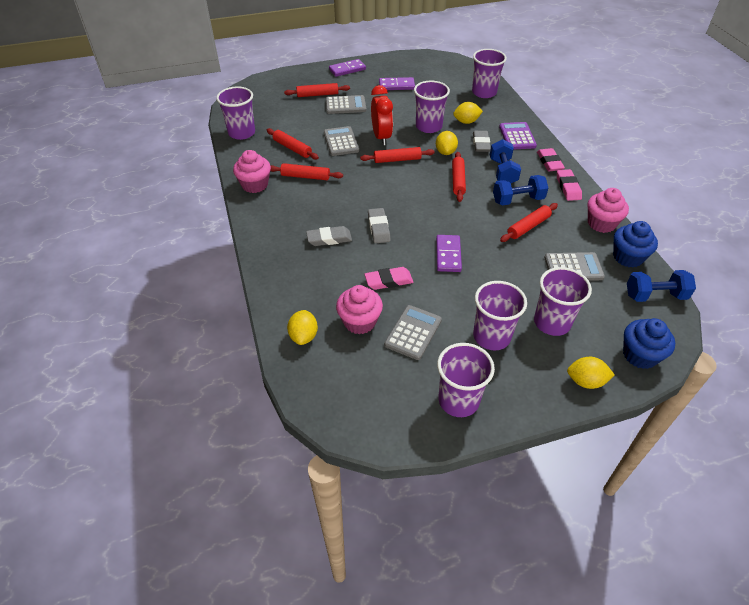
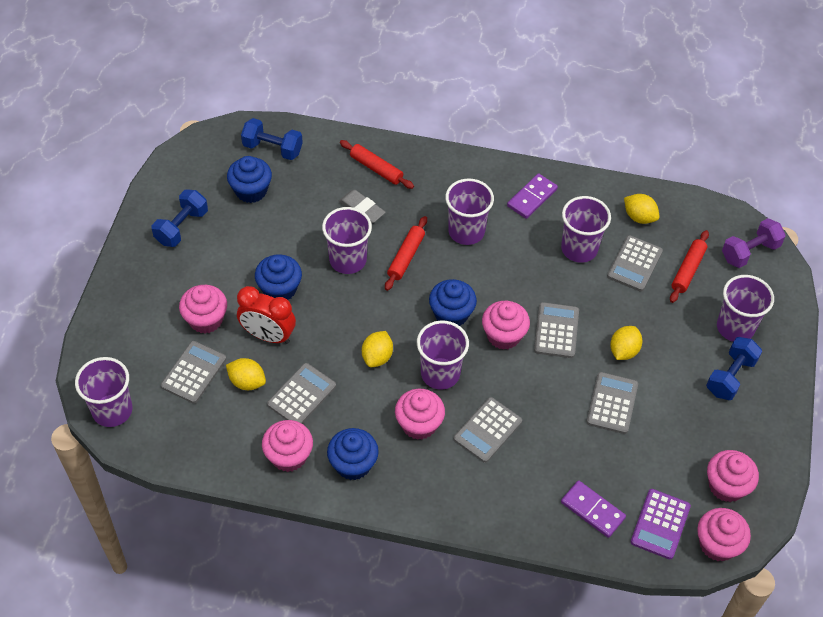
blue cupcake: [613,221,658,268] [623,318,675,369] = 2 -> [227,156,272,203] [255,254,302,300] [327,428,379,480] [429,279,477,326] = 4
grey calculator: [324,126,359,156] [326,95,366,114] [384,305,442,360] [544,252,605,281] = 4 -> [161,341,226,404] [267,363,336,424] [454,397,522,463] [534,302,579,358] [587,372,638,434] [607,235,663,292] = 6
grey eraser: [306,226,352,246] [368,208,391,243] [473,131,491,152] = 3 -> [339,190,386,223] = 1
pink cupcake: [233,150,271,193] [336,285,383,334] [587,188,629,233] = 3 -> [179,285,227,334] [262,420,313,472] [395,389,445,440] [482,301,530,350] [697,508,751,561] [707,450,759,502] = 6
pink eraser: [364,267,413,290] [537,148,565,171] [557,169,582,201] = 3 -> none = 0
purple domino: [329,59,366,77] [379,77,415,90] [436,235,462,272] = 3 -> [507,174,558,219] [561,481,626,538] = 2
purple dumbbell: none = 0 -> [722,218,786,268] = 1
red rolling pin: [267,128,319,160] [270,163,343,180] [284,83,350,97] [360,147,435,163] [452,152,466,202] [500,203,558,242] = 6 -> [340,140,414,189] [385,216,427,291] [670,230,709,303] = 3

